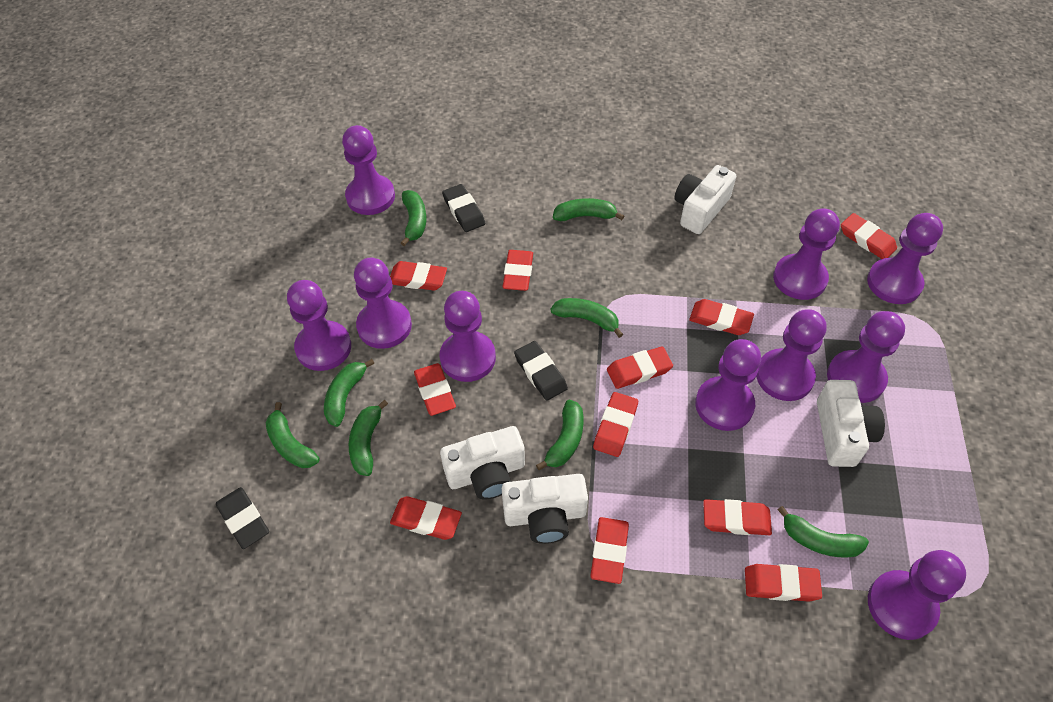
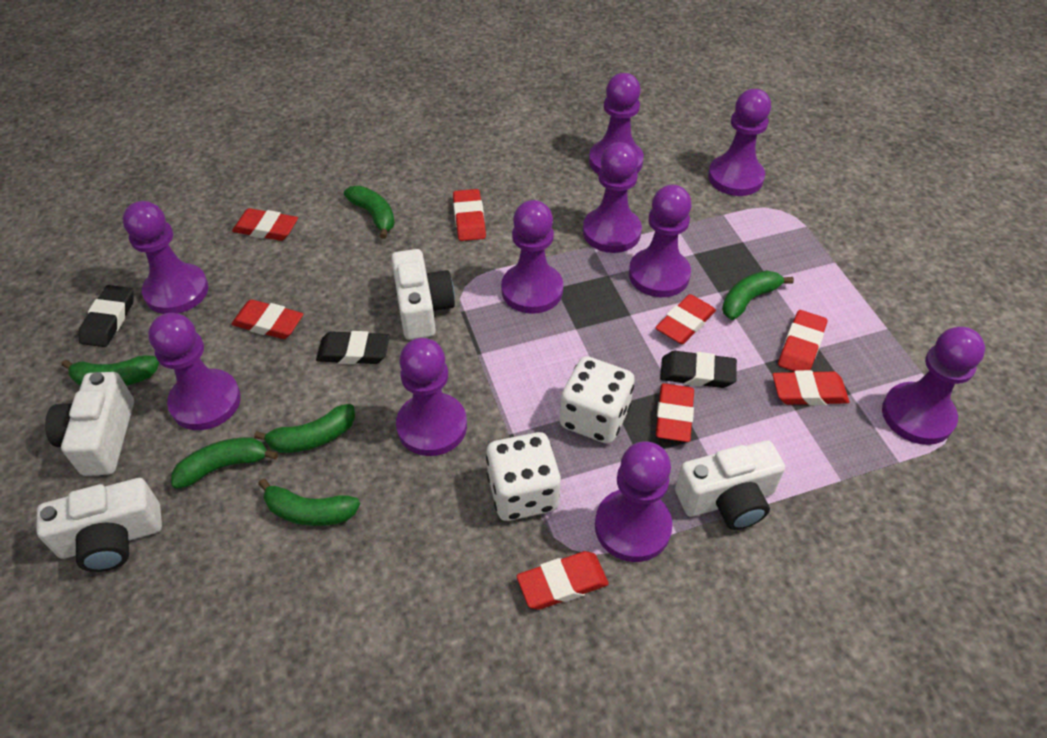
green banana: [266,402,320,468] [324,359,375,427] [349,400,388,476] [401,190,426,246] [536,400,584,471] [550,298,623,338] [553,198,624,221] [777,506,869,558] = 8 -> [62,355,159,386] [171,438,278,489] [254,404,355,453] [258,479,360,526] [344,186,395,239] [722,271,794,320] = 6
red eraser: [390,261,447,291] [390,496,462,540] [414,363,456,416] [503,250,533,291] [590,517,629,584] [593,392,638,457] [607,346,673,389] [689,299,754,335] [703,499,772,535] [745,564,822,602] [841,213,897,259] = 11 -> [231,299,303,339] [232,208,298,241] [453,189,486,241] [517,551,609,610] [655,294,716,344] [656,383,694,442] [773,370,849,406] [778,310,827,372] = 8
white dice: none = 0 -> [486,432,561,521] [560,356,635,444] = 2

